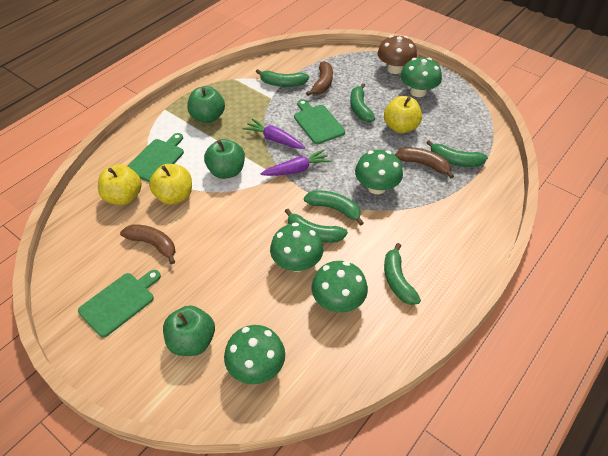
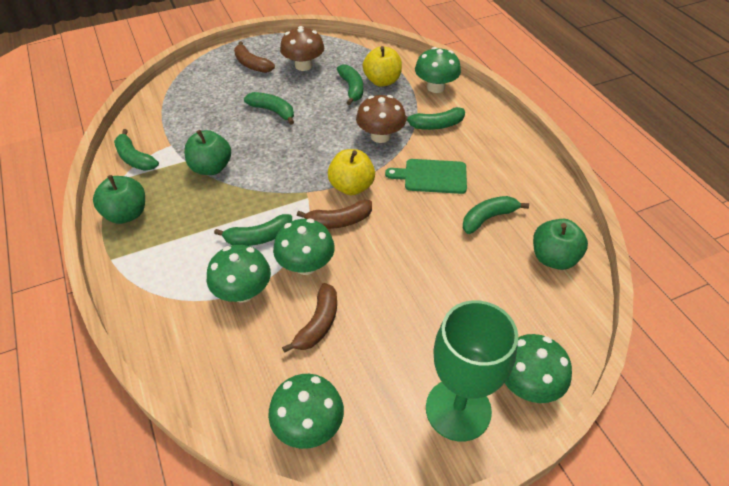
brown mushroom: [378,35,417,74] = 1 -> [280,26,324,71] [356,95,406,143] = 2
green cutting board: [78,270,161,337] [127,133,184,182] [294,99,345,144] = 3 -> [385,159,467,194] = 1
green goblet: none = 0 -> [426,300,518,442] = 1
purple carrot: [243,118,305,149] [261,149,331,176] = 2 -> none = 0
yellow apple: [98,164,142,205] [149,164,192,205] [384,96,422,133] = 3 -> [328,149,375,195] [363,46,402,86] = 2

